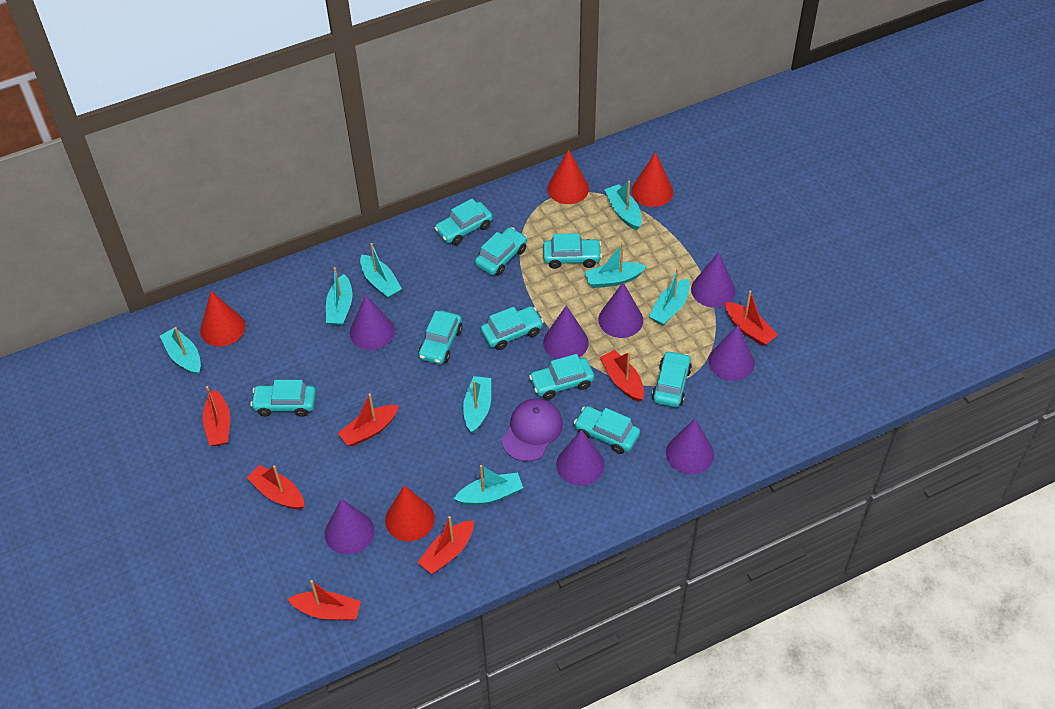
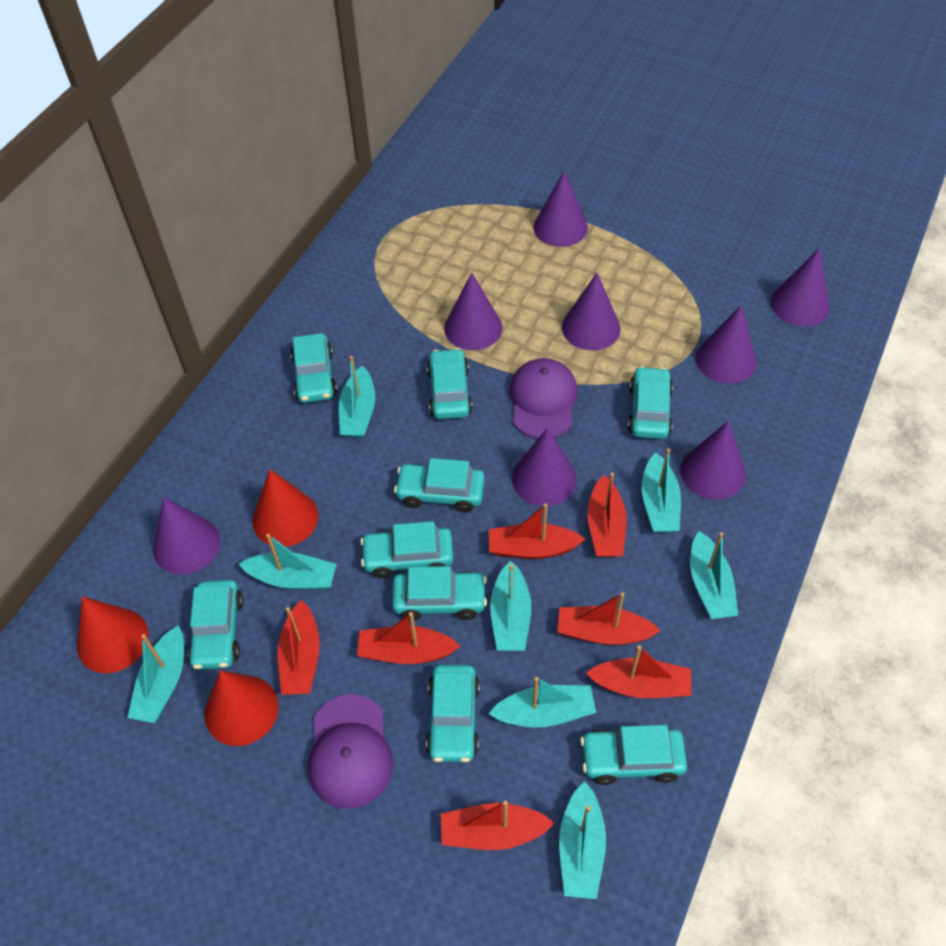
purple cap: [502,399,563,462] = 1 -> [308,694,393,809] [509,358,578,439] = 2
red cone: [200,291,245,347] [385,485,435,541] [547,149,589,204] [631,152,673,207] = 4 -> [77,597,149,673] [205,670,278,746] [252,469,318,547] = 3

